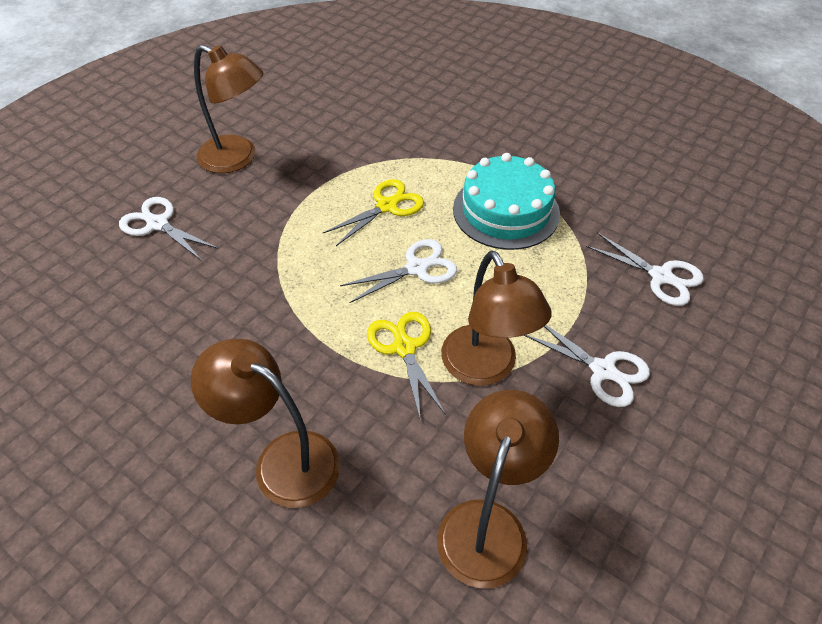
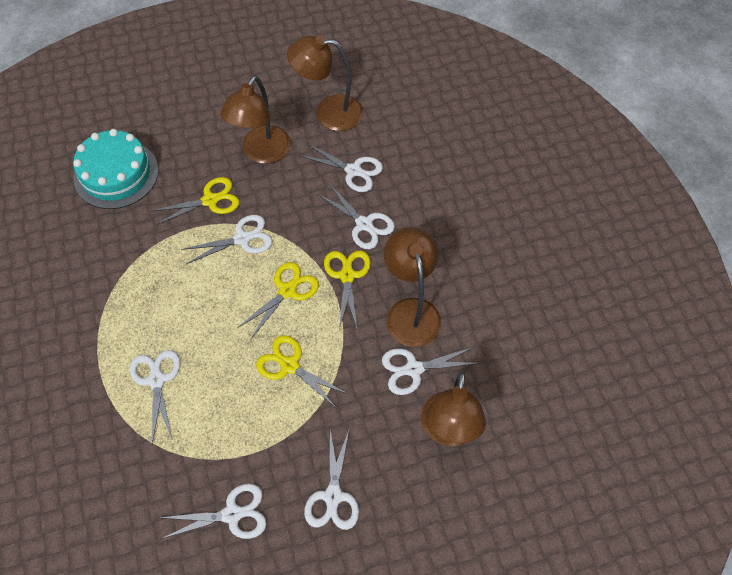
white scissors: [119,197,218,261] [340,239,457,303] [524,325,650,407] [586,233,704,306] = 4 -> [130,350,180,443] [159,484,267,539] [181,215,272,264] [299,143,383,192] [304,430,359,530] [317,185,395,249] [382,347,479,395] = 7
yellow scissors: [323,179,424,246] [367,312,446,422] = 2 -> [152,177,240,225] [237,262,319,339] [256,335,348,407] [324,251,371,331] = 4

